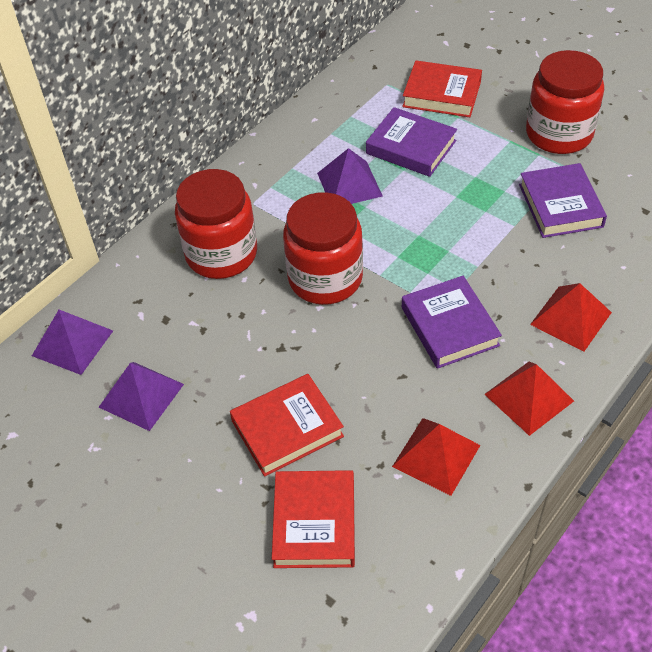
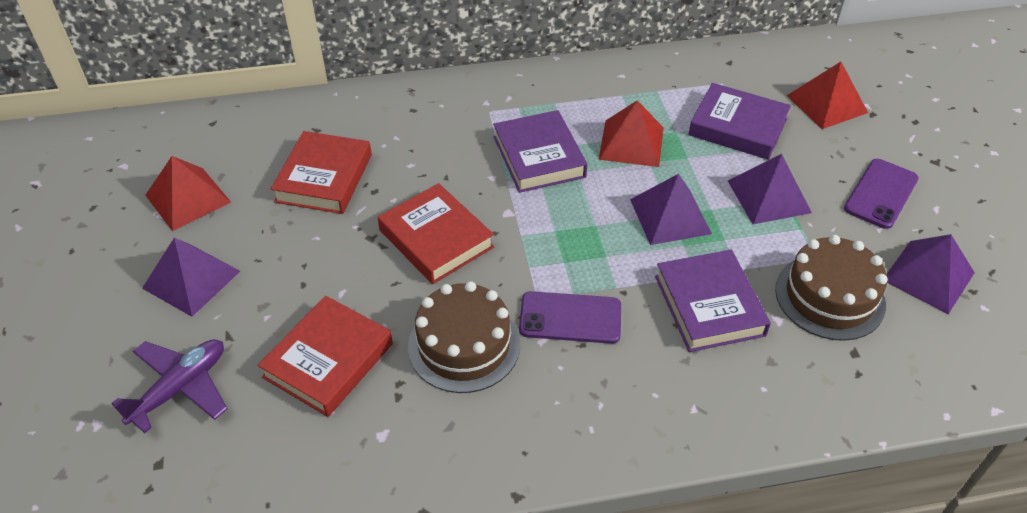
brown cake: none = 0 -> [408,281,520,393] [775,235,888,341] = 2
purple phone: none = 0 -> [519,291,621,344] [844,159,919,229] = 2
purple plane: none = 0 -> [111,339,228,433] = 1
purple pyramid: [32,310,113,375] [99,362,184,431] [317,148,383,204] = 3 -> [142,238,240,317] [630,174,712,245] [728,154,812,224] [886,234,975,314] = 4
red jar: [175,169,257,279] [283,192,363,305] [526,50,604,154] = 3 -> none = 0

